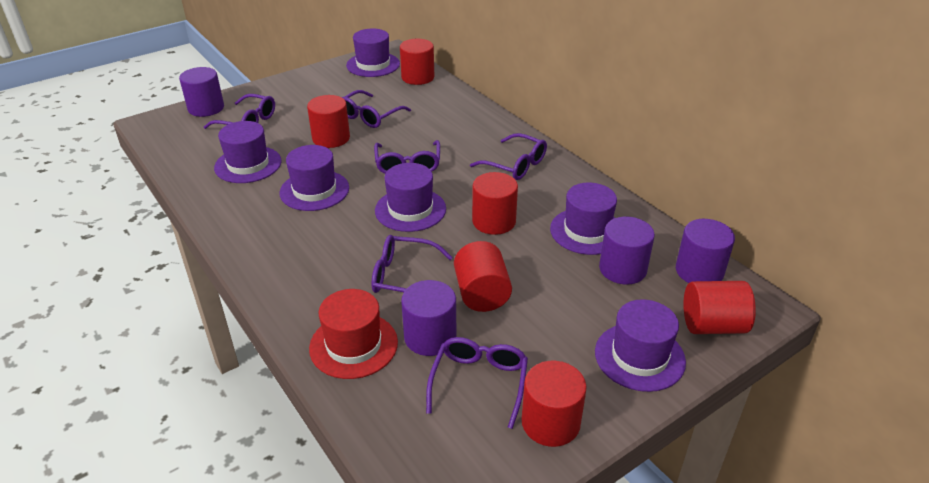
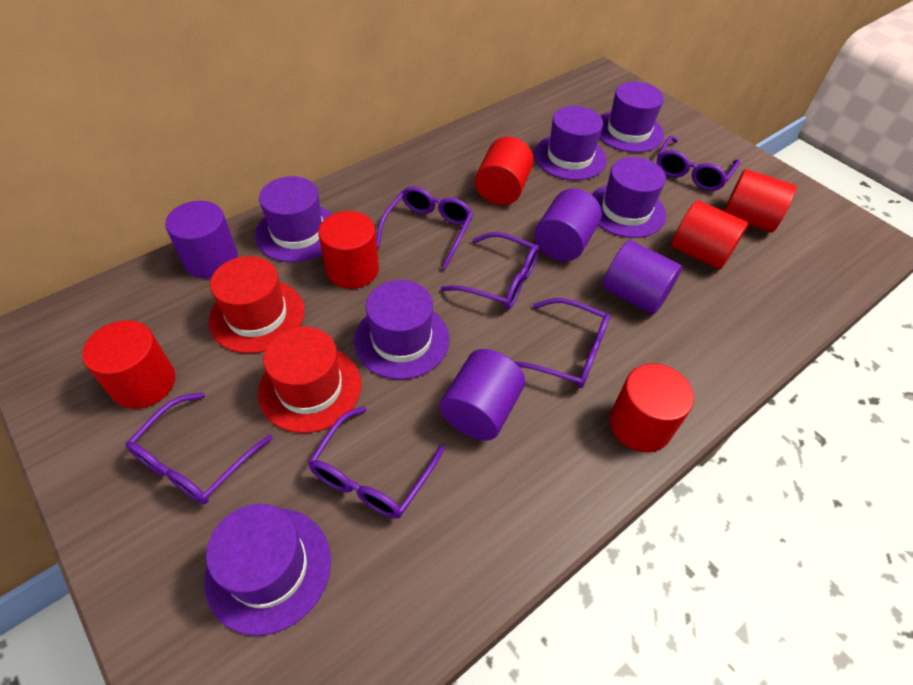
red hat: [309,289,398,379] = 1 -> [208,256,305,354] [258,327,361,433] = 2

